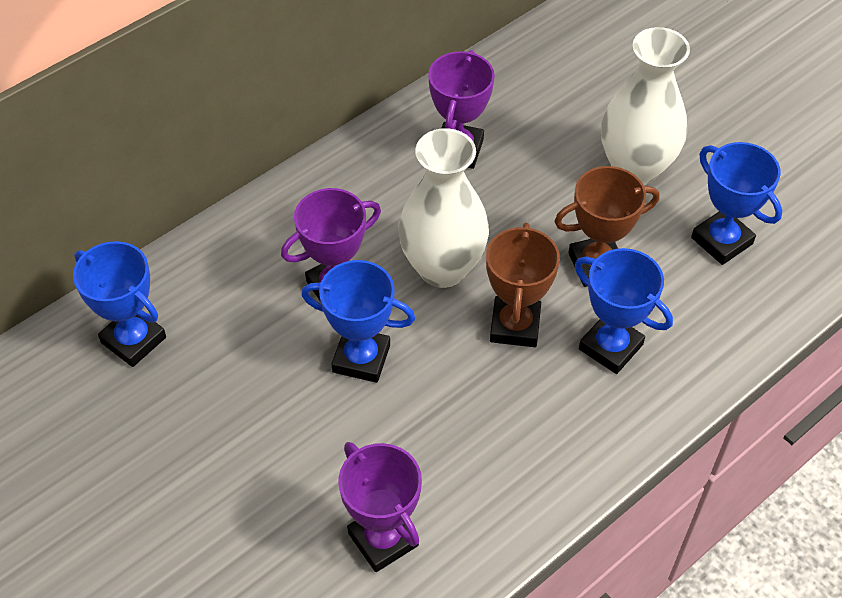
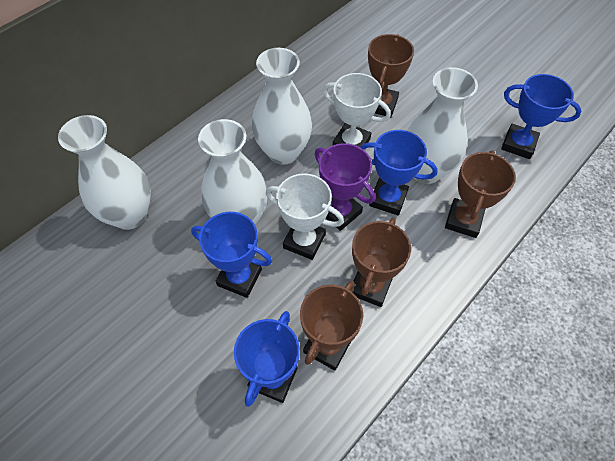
brown trophy: [486,223,560,347] [554,166,660,287] = 2 -> [300,281,363,371] [352,218,411,307] [368,34,414,117] [445,150,516,238] = 4
purple trophy: [281,188,381,302] [339,442,422,572] [428,50,495,169] = 3 -> [314,143,375,231] = 1
white trophy: none = 0 -> [266,173,344,260] [323,73,391,147] = 2
white vase: [399,128,489,288] [601,27,690,185] = 2 -> [58,115,151,230] [198,119,268,225] [252,48,312,165] [407,67,478,184] = 4

